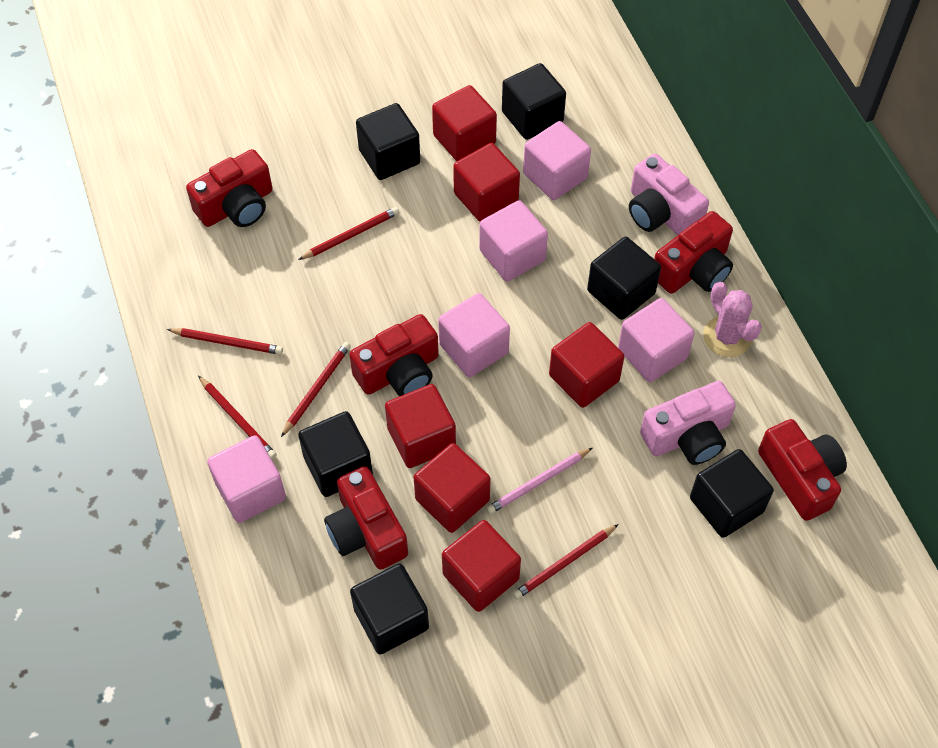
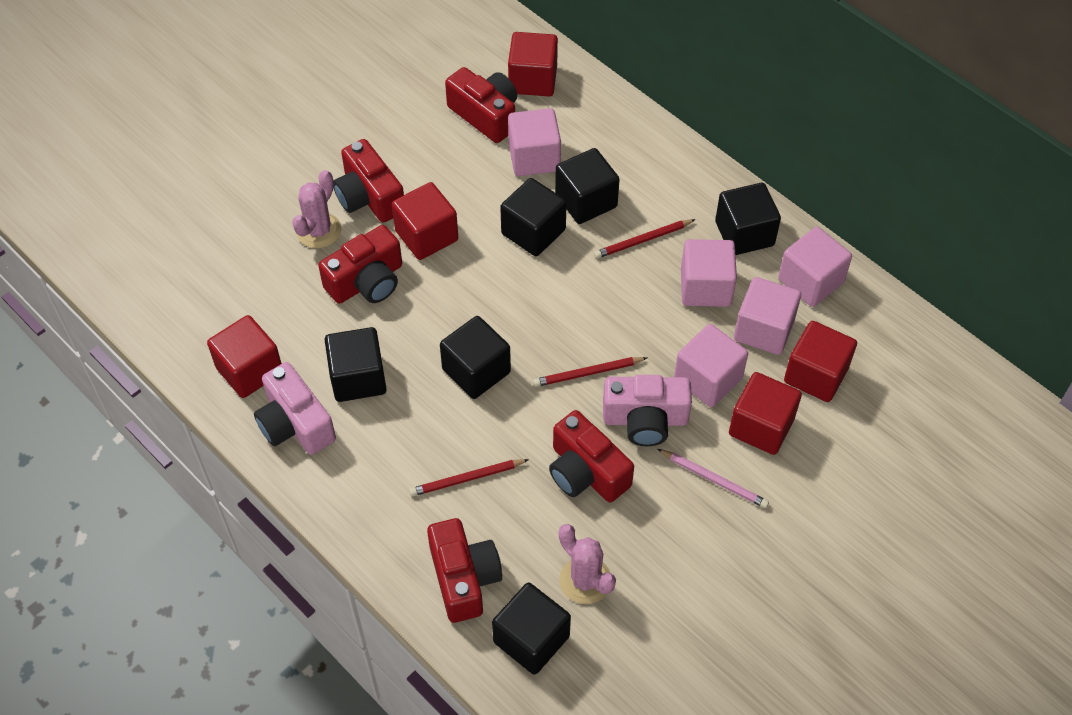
pink cactus: [703,282,762,357] = 1 -> [292,170,342,248] [559,524,616,604] = 2
red cube: [385,384,456,468] [413,443,491,533] [432,85,497,161] [442,520,521,612] [453,143,520,222] [549,322,624,408] = 6 -> [207,315,282,398] [392,182,458,260] [508,32,558,96] [729,372,802,455] [784,321,857,402] = 5
red pencil: [167,328,283,355] [198,376,276,459] [281,342,351,437] [298,207,399,260] [513,524,619,599] = 5 -> [409,459,529,496] [533,357,647,387] [594,219,696,259] = 3

